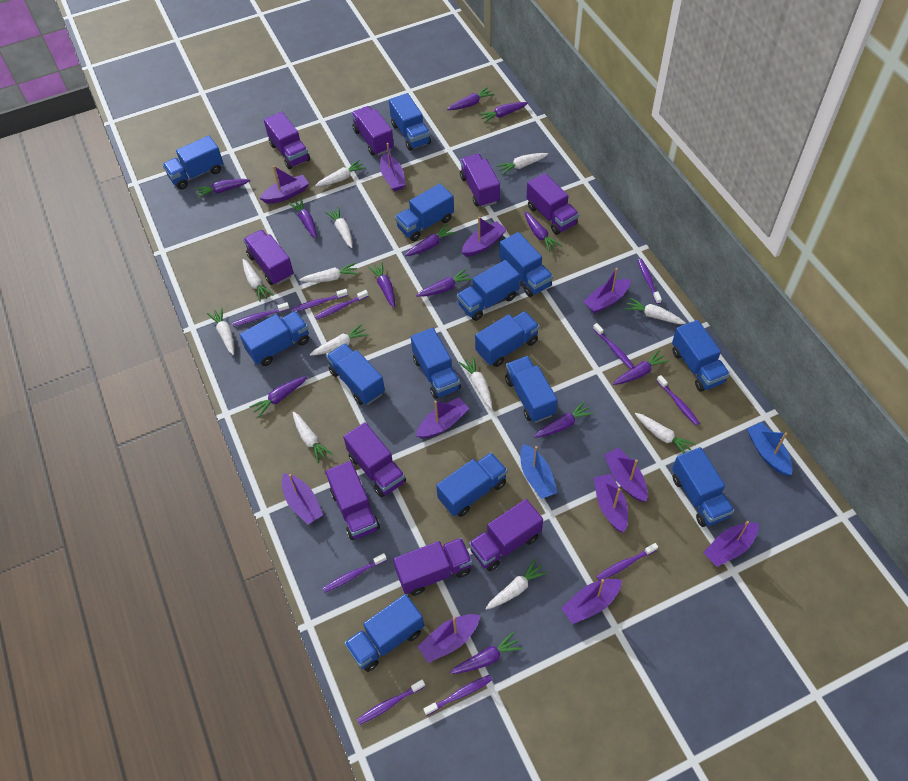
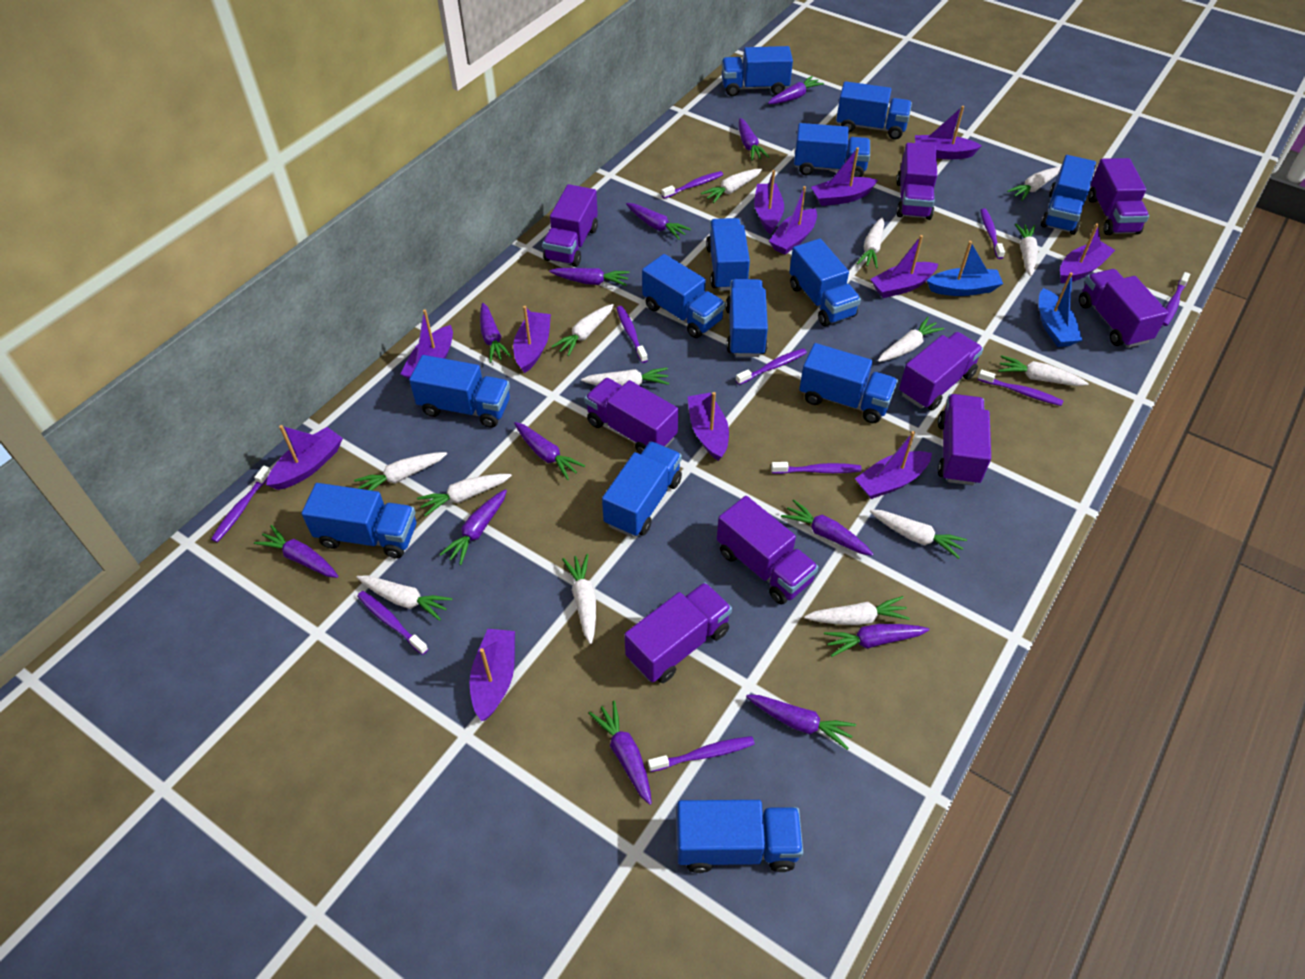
blue truck: [163,136,223,189] [240,311,309,366] [326,343,385,405] [344,594,424,672] [389,93,431,151] [395,184,454,241] [411,328,461,399] [436,452,508,517] [457,260,520,321] [475,311,540,367] [499,232,553,297] [505,356,558,423] [672,320,730,391] [672,447,734,527] = 14 -> [301,483,416,558] [409,355,510,428] [602,441,682,537] [642,254,725,338] [677,800,803,873] [706,218,750,291] [722,46,793,96] [726,279,768,357] [789,239,861,326] [794,123,870,177] [799,343,898,423] [836,81,912,139] [1041,155,1096,235] = 13
purple boat: [259,166,309,204] [282,473,323,525] [380,143,406,191] [416,398,470,438] [418,614,480,663] [462,217,507,257] [561,579,622,624] [583,268,631,313] [593,473,628,533] [604,448,648,502] [703,521,759,567] = 11 -> [266,425,343,490] [400,309,453,379] [470,629,515,721] [513,306,551,373] [688,392,729,461] [754,170,784,234] [769,186,817,255] [811,147,878,206] [855,431,932,499] [870,235,938,298] [915,106,982,159] [1060,224,1115,283] = 12
white carrot: [207,307,234,355] [243,259,273,302] [293,412,333,463] [299,263,359,282] [310,324,369,356] [315,160,366,186] [325,207,352,248] [459,356,492,409] [485,559,548,610] [496,153,548,175] [624,297,685,324] [635,413,696,453] = 12 -> [354,452,447,491] [356,575,452,621] [417,474,512,516] [552,304,614,356] [562,554,596,644] [581,368,669,386] [701,169,762,203] [804,596,910,625] [857,217,884,268] [870,509,967,559] [878,317,944,362] [998,355,1089,386] [1007,167,1061,201] [1015,223,1038,276] = 14

